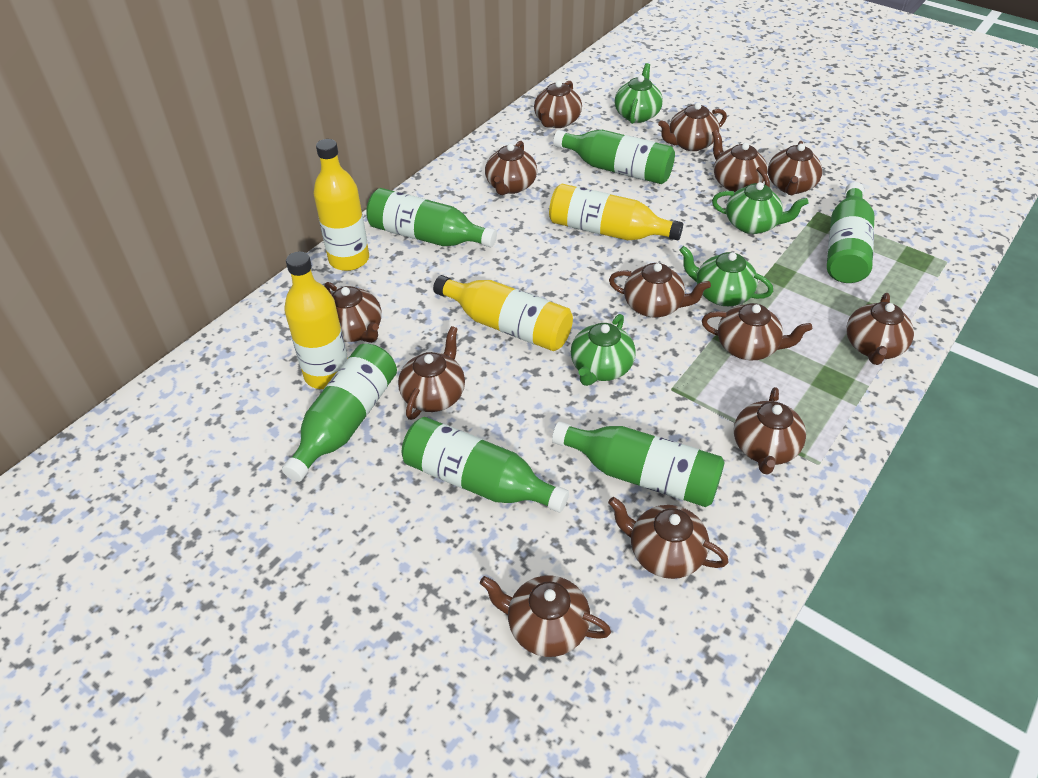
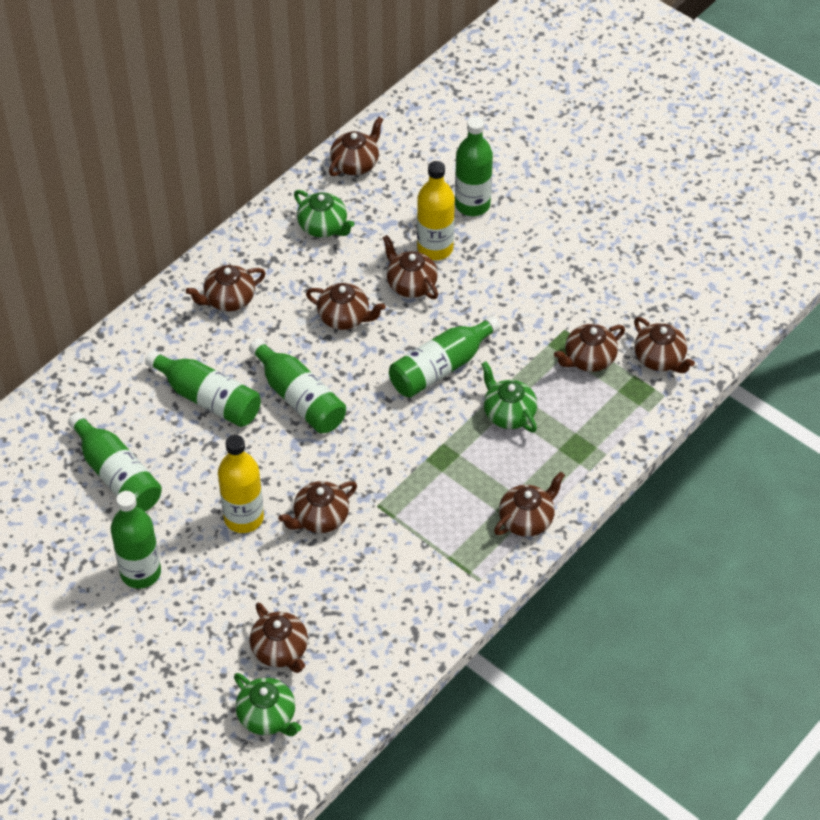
brown teapot: [324,282,382,343] [398,326,465,420] [480,576,611,657] [485,141,537,195] [534,80,582,128] [608,497,728,579] [609,263,711,318] [658,103,727,151] [702,303,812,360] [712,130,770,192] [734,387,806,475] [768,141,822,195] [846,293,914,365] = 13 -> [186,265,266,312] [249,603,308,673] [278,481,357,533] [306,283,385,330] [329,117,383,176] [383,235,438,299] [494,472,565,537] [554,324,625,372] [634,317,695,373] = 9
green teapot: [571,314,636,386] [615,63,663,124] [679,246,773,306] [712,182,809,234] = 4 -> [234,673,301,736] [294,190,354,237] [481,362,537,433] = 3
yellow bottle: [284,251,348,389] [313,139,369,271] [433,275,573,351] [549,184,683,240] = 4 -> [218,435,264,533] [417,161,455,260] = 2

